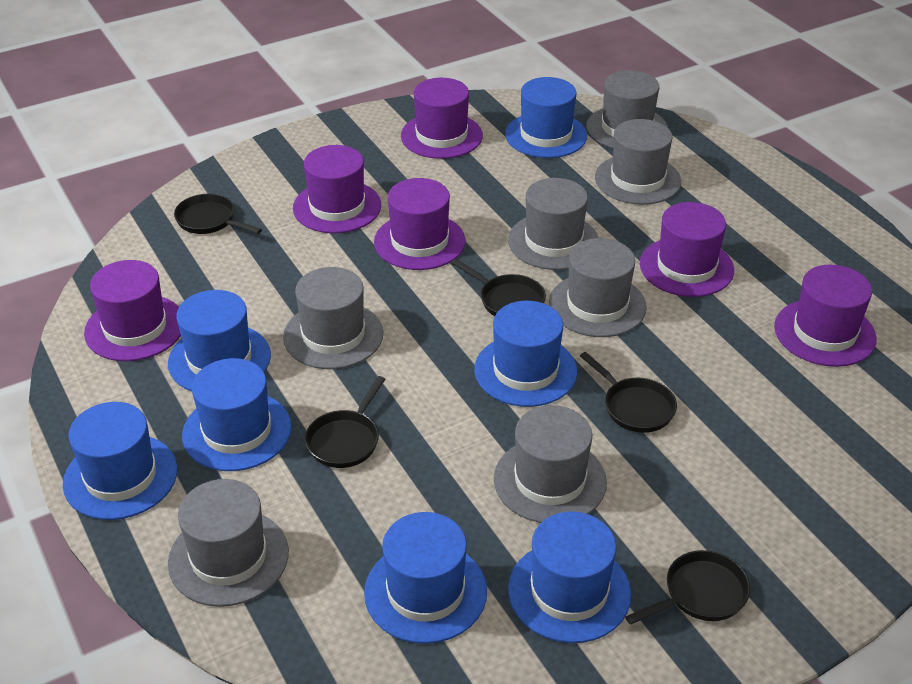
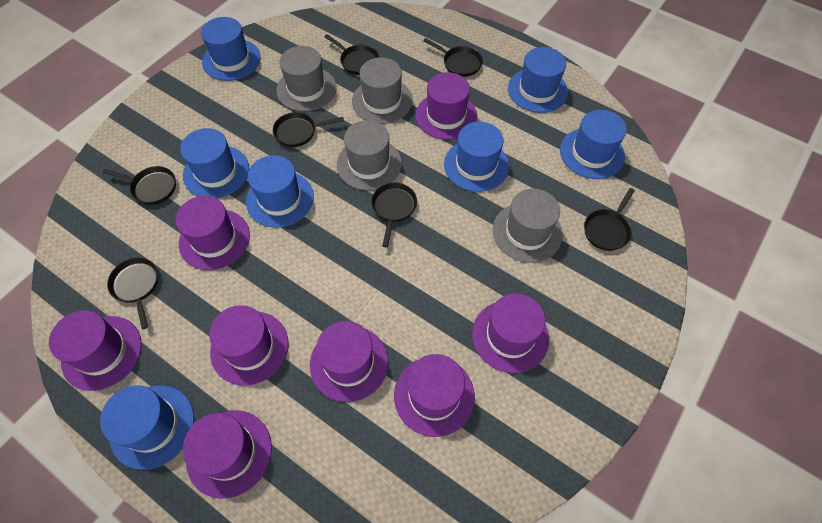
black pan: [174,194,262,234] [305,376,386,468] [451,259,546,316] [580,352,677,433] [625,550,750,625] = 5 -> [102,166,176,205] [107,258,158,329] [273,112,344,147] [324,34,379,75] [371,183,417,247] [423,38,483,77] [584,188,635,251] = 7
grey hat: [168,479,289,607] [283,267,383,369] [494,405,607,523] [508,178,599,270] [549,238,647,337] [586,70,668,148] [595,119,681,205] = 7 -> [276,46,337,112] [337,120,402,191] [352,57,413,124] [493,189,563,263] = 4
purple hat: [84,260,181,361] [293,145,381,233] [374,178,465,270] [401,78,483,159] [640,202,734,297] [774,265,877,367] = 6 -> [49,310,142,391] [176,196,250,270] [183,410,272,499] [209,305,289,386] [310,321,388,402] [394,354,475,437] [416,72,477,140] [472,293,549,373] = 8

